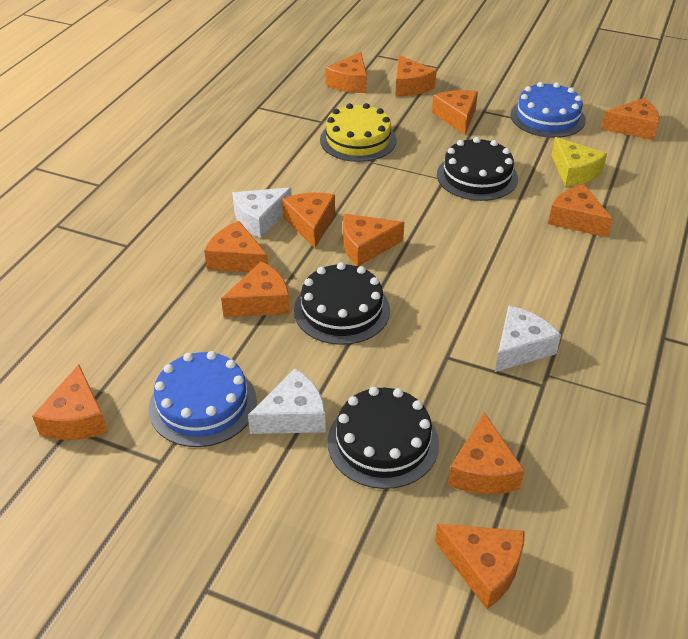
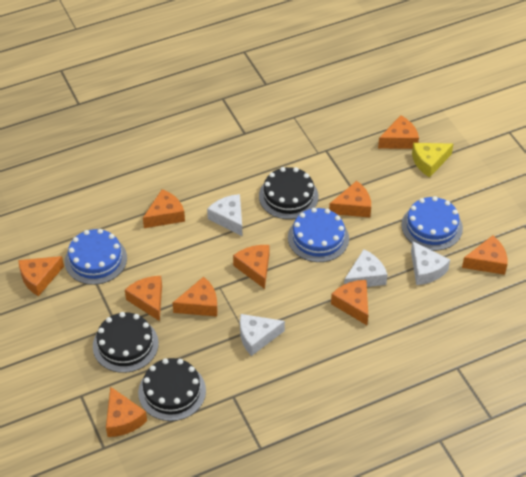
blue cake: [149,351,257,447] [511,82,586,138] = 2 -> [65,229,127,285] [288,208,349,262] [402,196,463,251] = 3
orange cheese: [32,364,108,440] [204,221,268,272] [221,261,290,317] [282,193,335,248] [326,52,367,93] [343,214,404,266] [395,55,436,96] [432,90,478,135] [435,524,525,609] [448,412,525,494] [548,184,613,238] [601,98,659,140] = 12 -> [18,256,64,296] [106,387,147,437] [125,276,162,321] [143,189,185,228] [173,277,217,317] [233,245,269,289] [329,181,371,218] [331,280,368,325] [378,115,419,149] [462,235,508,275] = 10
white cheese: [232,188,292,238] [248,369,326,434] [495,305,561,372] = 3 -> [207,194,242,236] [240,314,285,356] [344,249,388,287] [411,241,450,285] = 4
yellow cake: [320,103,397,162] = 1 -> none = 0

